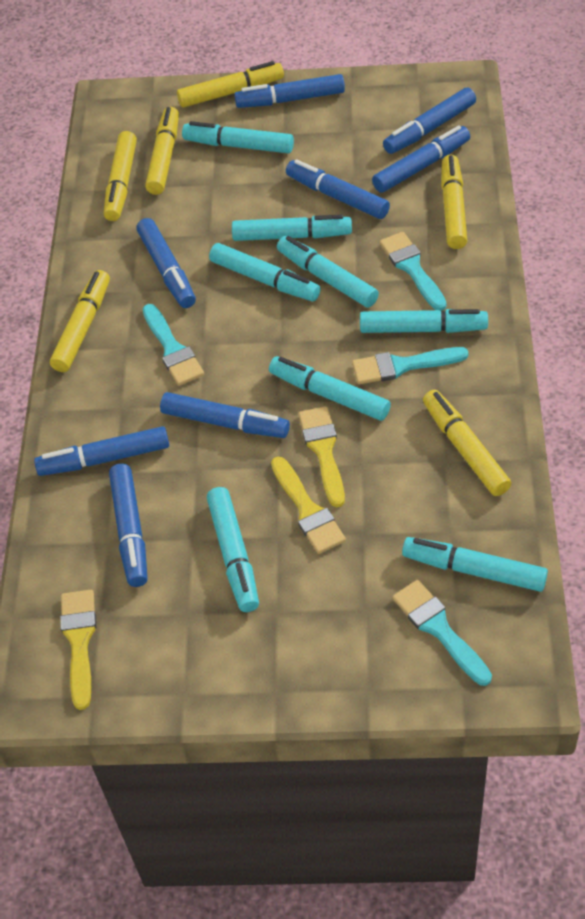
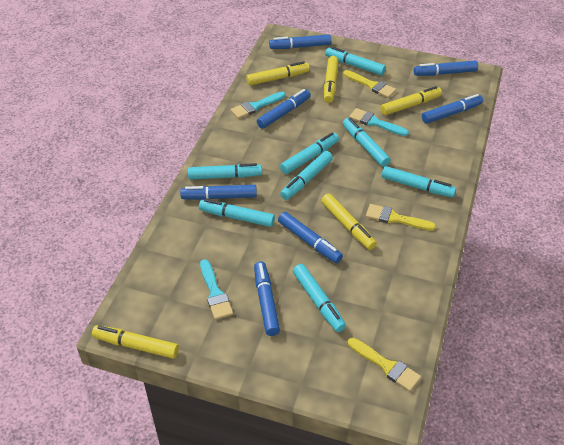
blue marker: [34,426,169,476] [109,464,148,587] [136,218,196,308] [160,392,290,438] [234,74,345,108] [286,159,390,219] [372,125,470,193] [383,88,476,154] = 8 -> [180,185,257,200] [254,261,280,336] [257,89,311,129] [269,34,331,49] [278,212,343,263] [414,61,478,76] [422,94,483,124] = 7
turquoise brush: [143,304,204,386] [352,347,469,384] [380,232,447,311] [393,580,492,686] = 4 -> [200,259,233,320] [231,92,286,119] [349,108,409,136] = 3
yellow marker: [50,270,110,372] [104,131,137,221] [145,107,179,195] [177,61,284,107] [423,390,511,496] [441,155,467,249] = 6 -> [92,325,179,359] [246,61,310,85] [321,193,377,250] [324,56,338,103] [380,86,442,115] = 5

